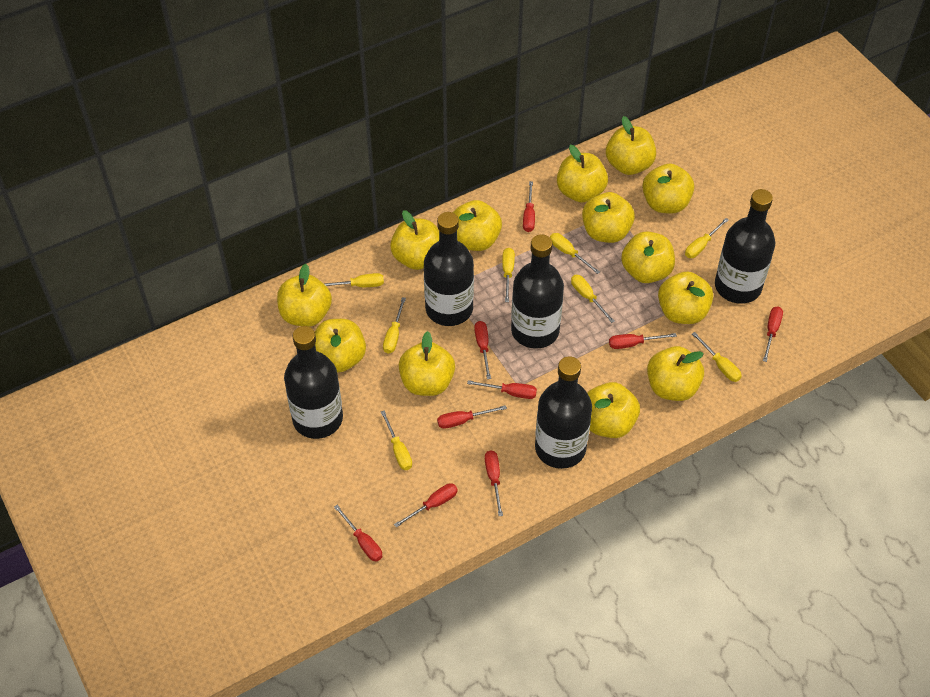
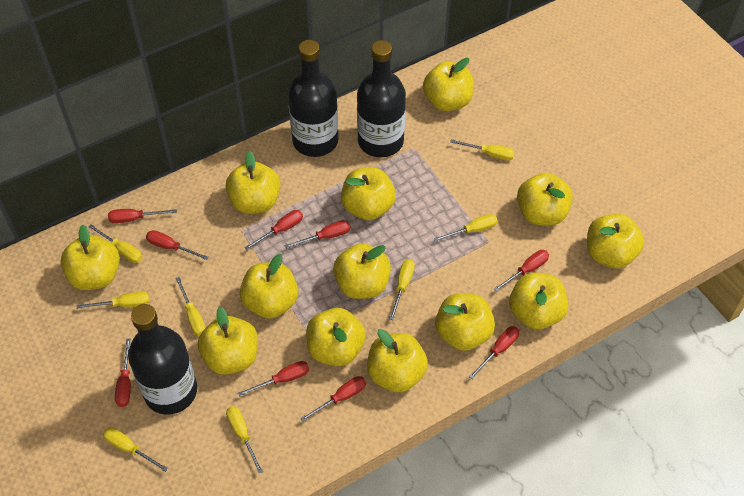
black bottle: [284,326,343,439] [424,212,474,326] [511,234,564,349] [535,356,592,469] [715,189,775,304] = 5 -> [128,304,197,415] [288,40,338,157] [357,40,406,157] = 3

